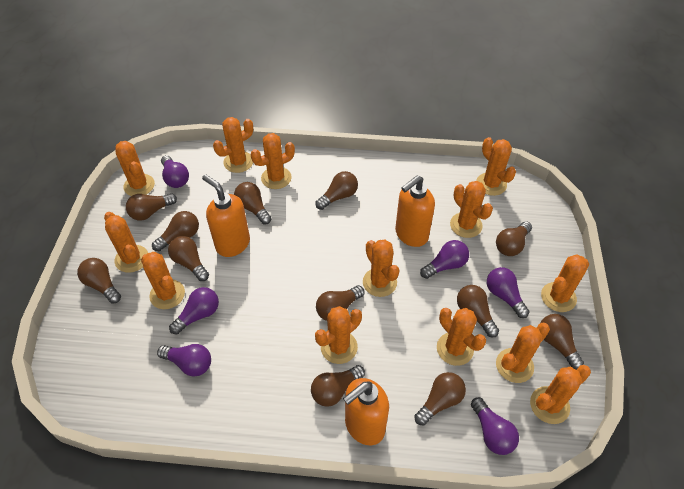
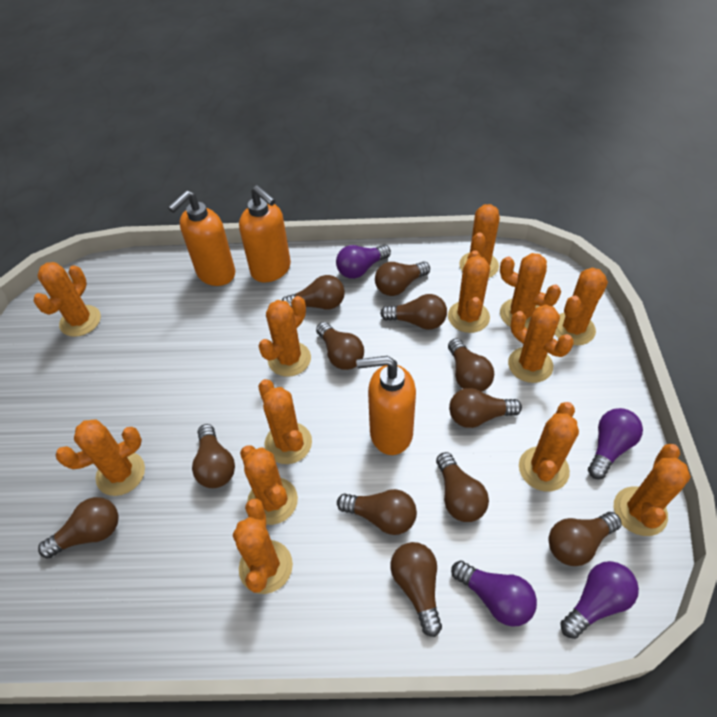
purple light bulb: [157,344,211,377] [161,155,189,188] [169,287,219,334] [420,240,469,279] [471,397,519,455] [487,267,530,318] = 6 -> [336,245,391,279] [451,560,537,627] [560,561,639,639] [588,408,643,479] = 4

